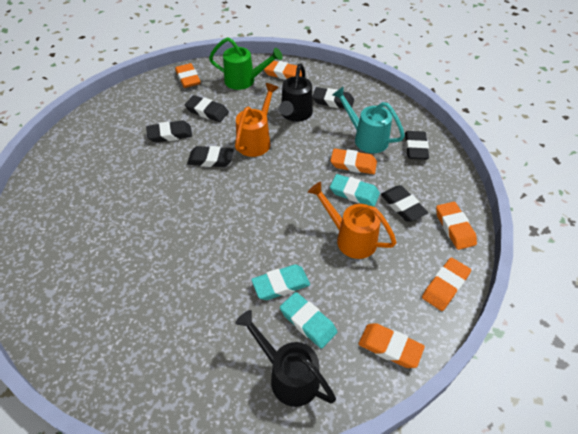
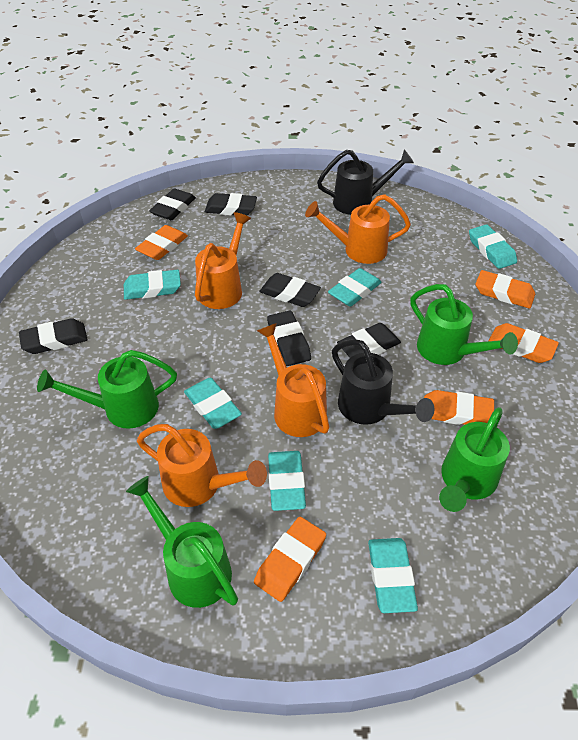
green watering can: [209,37,283,90] = 1 -> [37,350,177,429] [126,476,238,608] [410,284,518,365] [439,407,510,512] = 4
orange eraser: [175,63,201,88] [264,61,302,80] [330,148,377,174] [358,323,425,368] [422,258,471,311] [436,202,477,250] = 6 -> [135,225,188,260] [254,517,326,602] [424,390,494,425] [476,270,535,308] [489,323,559,363] = 5
orange watering can: [235,83,279,157] [308,182,397,259] = 2 -> [137,424,267,507] [195,212,251,309] [257,323,330,437] [305,194,411,264] = 4
turquoise eraser: [251,265,310,300] [280,292,337,349] [330,174,380,207] = 3 -> [124,270,181,300] [184,378,242,429] [268,451,306,511] [328,268,382,307] [368,538,418,613] [469,224,517,269] = 6
turquoise watering can: [332,87,405,153] = 1 -> none = 0

